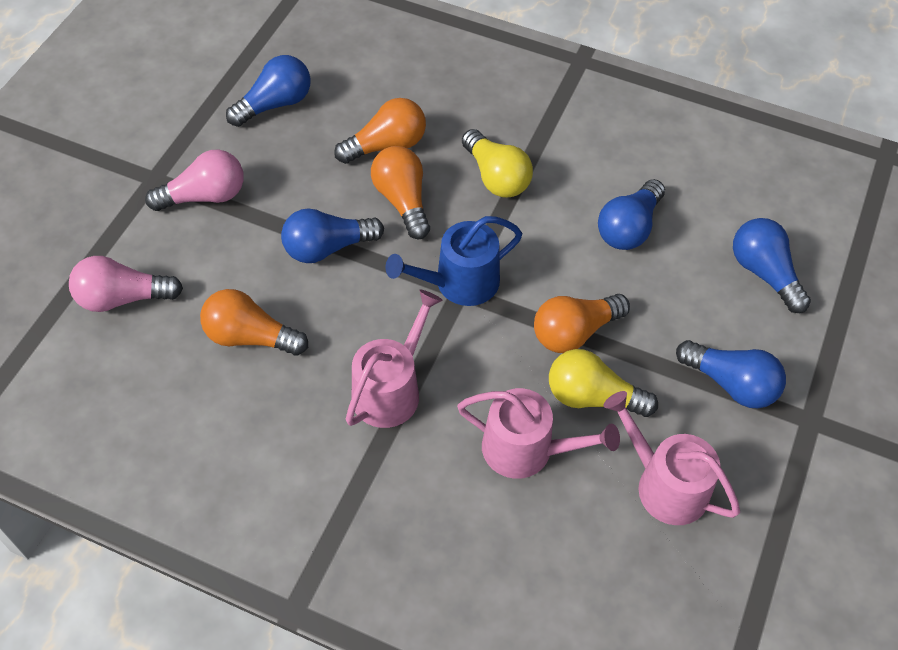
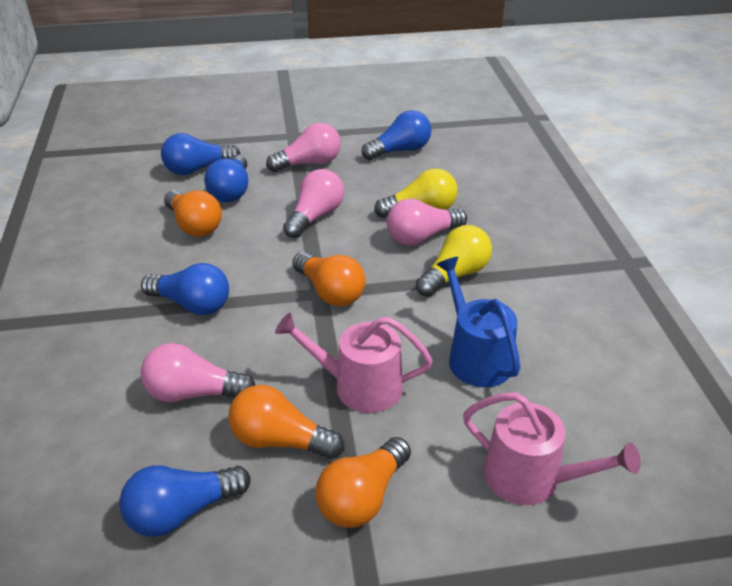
pink light bulb: [69,256,183,312] [145,150,244,211] = 2 -> [141,343,255,402] [266,123,341,172] [283,169,344,238] [387,199,467,245] = 4
pink watering can: [346,290,443,428] [457,388,620,479] [603,391,740,525] = 3 -> [275,313,432,413] [463,392,641,505] = 2

